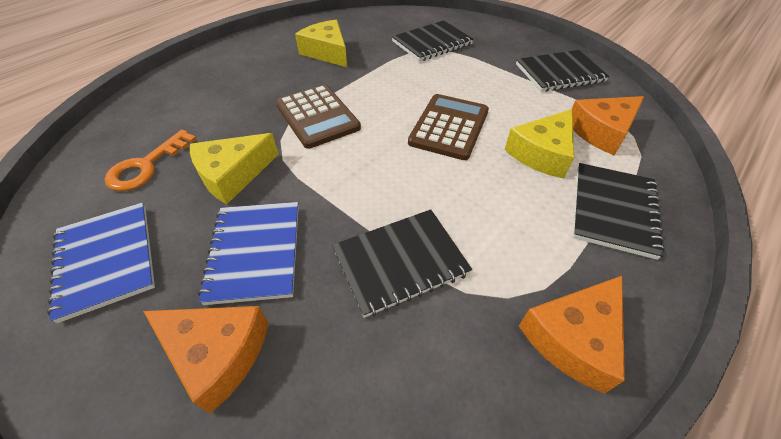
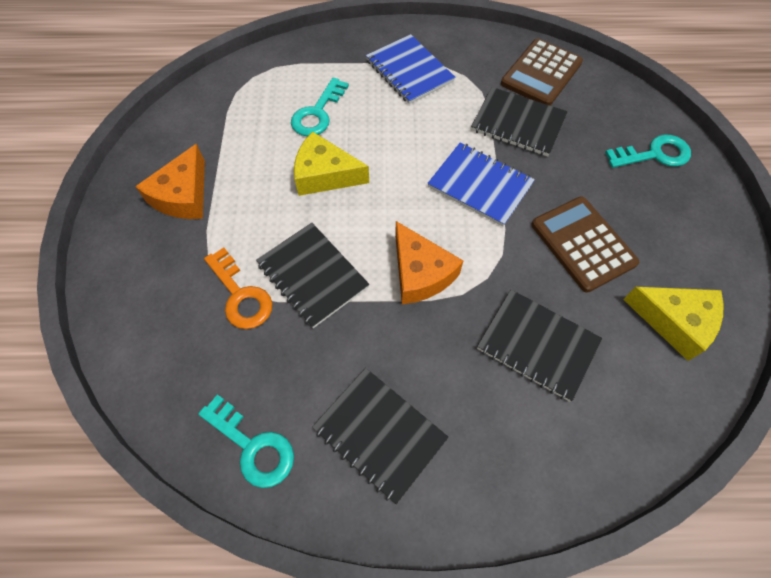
orange cheese: [143,306,269,414] [519,276,625,394] [572,96,644,155] = 3 -> [135,144,205,219] [395,221,463,304] = 2
turquoise key: none = 0 -> [198,394,294,488] [291,77,349,136] [605,134,691,168] = 3
yellow cheese: [190,133,279,204] [295,20,347,67] [504,109,574,179] = 3 -> [294,131,369,196] [623,287,724,361] = 2

